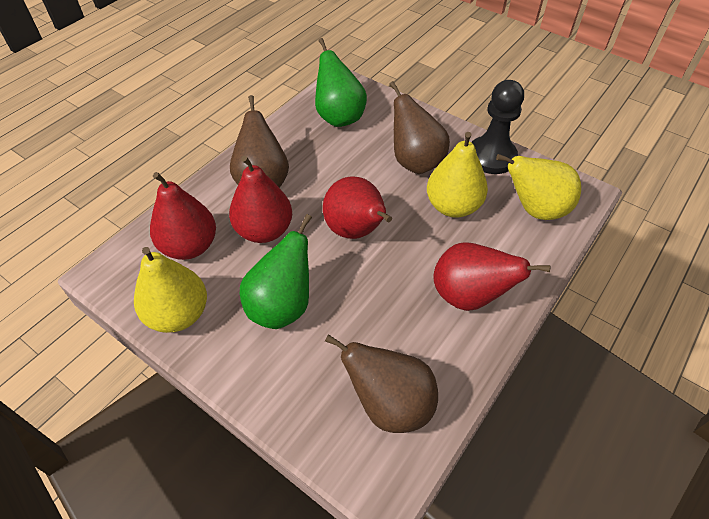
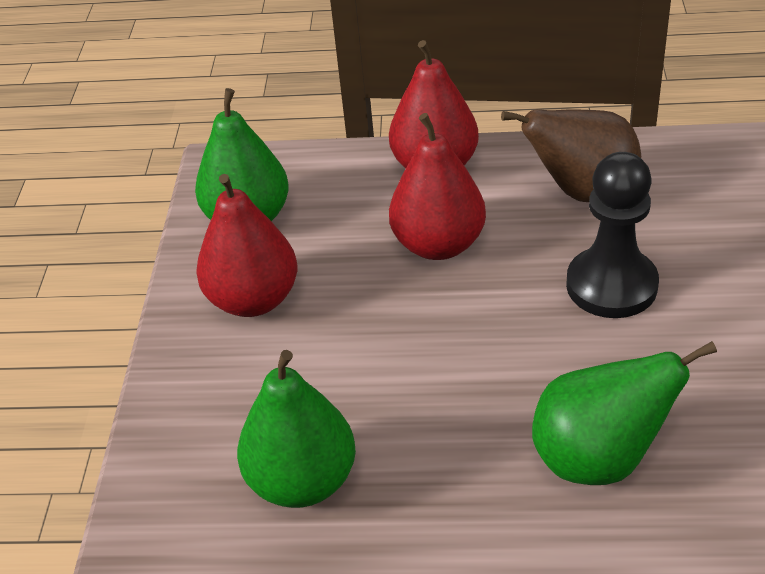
brown pear: [230,95,289,188] [325,334,438,433] [389,81,450,174] = 3 -> [501,109,641,202] = 1
green pear: [240,214,312,329] [315,38,367,127] = 2 -> [195,88,289,221] [237,350,356,508] [532,341,717,485] = 3
red pear: [150,172,216,260] [229,156,292,243] [323,176,392,239] [433,242,551,311] = 4 -> [196,174,297,317] [389,40,479,168] [389,113,486,260] = 3
yellow pear: [134,247,207,333] [427,132,488,218] [496,154,581,220] = 3 -> none = 0

